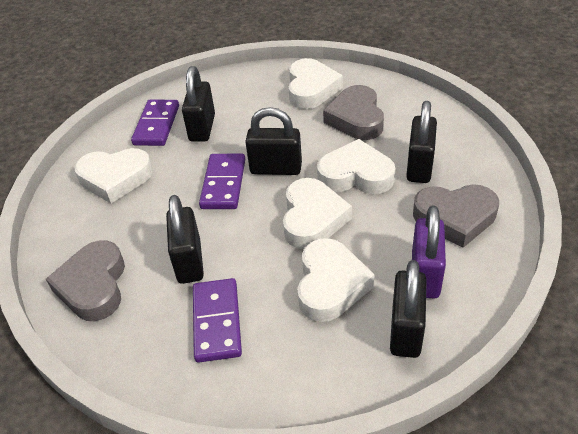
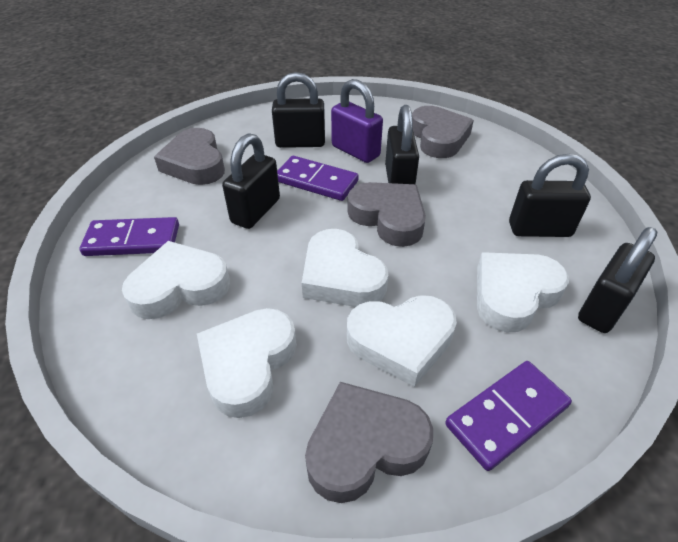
grey heart: [46,240,125,321] [323,85,384,140] [413,184,499,248] = 3 -> [154,128,225,185] [305,382,433,503] [347,182,426,247] [412,106,474,158] = 4

